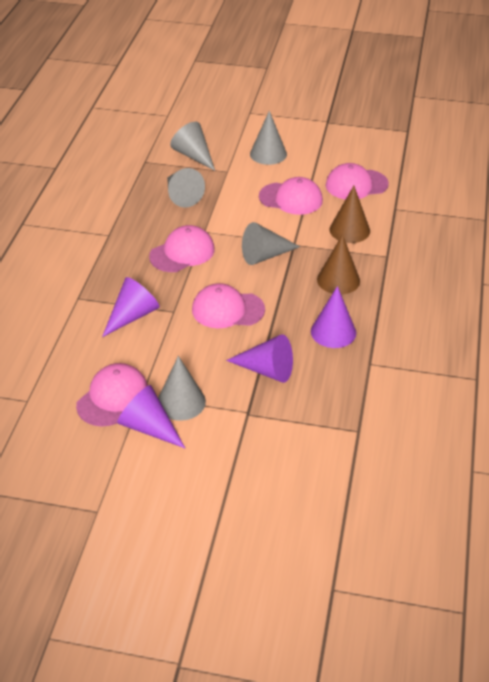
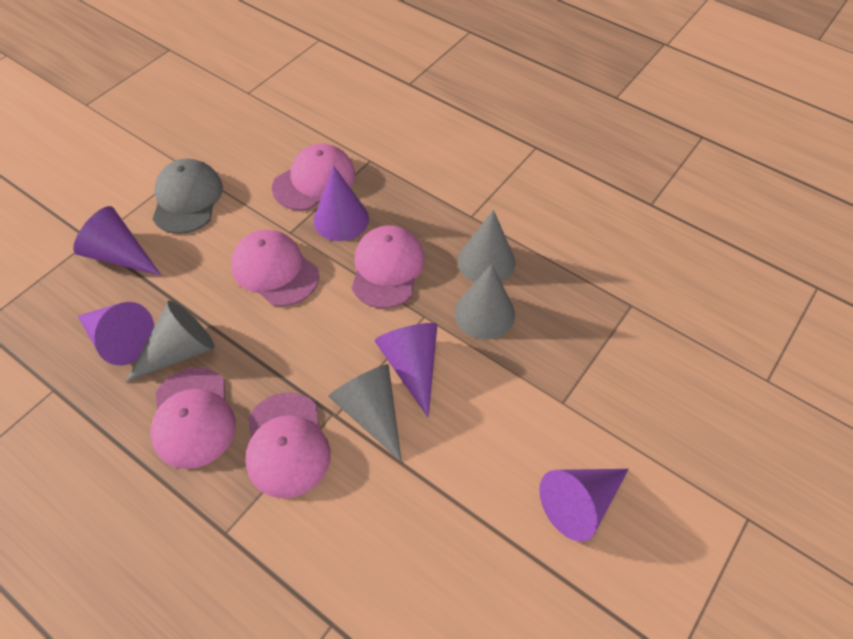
brown cone: [317,234,360,295] [329,186,370,243] = 2 -> none = 0
grey cap: none = 0 -> [153,158,223,234] = 1
grey cone: [158,356,206,421] [167,168,205,208] [170,122,215,171] [242,222,300,265] [250,111,287,165] = 5 -> [126,301,215,382] [328,364,402,462] [455,264,515,340] [458,210,515,283] = 4
purple cone: [102,277,160,337] [117,385,185,448] [226,334,293,383] [311,286,356,348] = 4 -> [73,206,162,276] [78,302,154,365] [313,166,369,241] [375,323,437,418] [539,469,629,542] = 5

